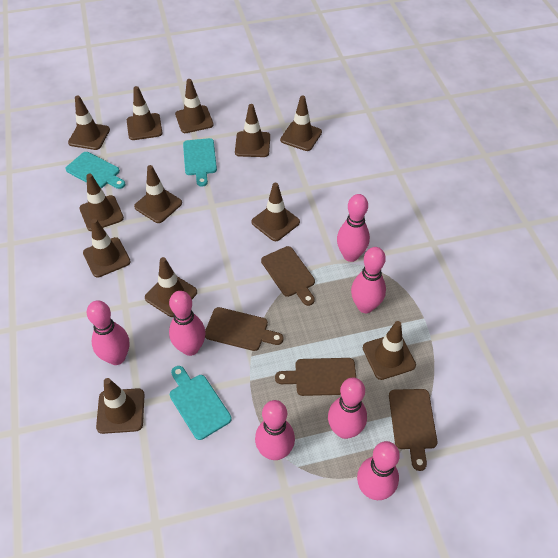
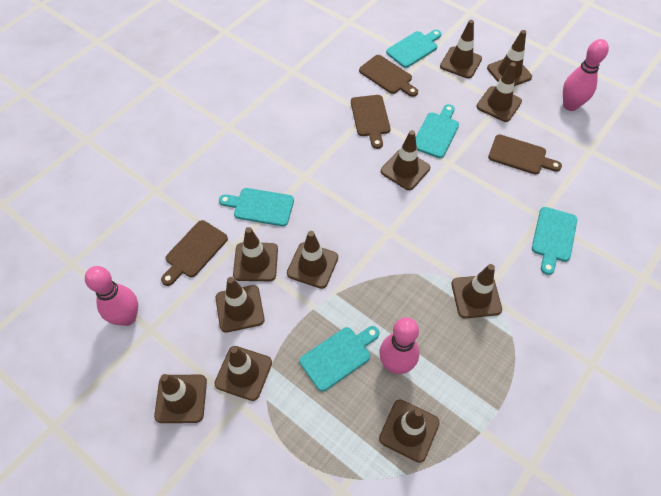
brown traffic cone: [68,96,110,150] [79,174,124,231] [83,219,131,278] [96,378,144,434] [127,86,163,140] [134,165,182,223] [145,257,197,317] [175,79,214,133] [235,104,270,157] [251,183,300,241] [280,95,322,151] [363,321,416,380] = 12 -> [154,374,207,423] [214,346,272,401] [216,277,265,333] [233,227,278,281] [287,231,338,289] [379,399,440,463] [381,130,430,190] [440,20,482,79] [451,264,502,319] [476,62,522,122] [487,30,532,86] = 11
pink bowling pin: [87,300,129,365] [169,291,206,356] [255,400,295,460] [328,378,367,439] [337,194,370,262] [351,247,386,313] [357,441,400,500] = 7 -> [85,266,138,326] [379,317,419,374] [563,39,609,111] = 3
turquoise cutting board: [65,152,125,189] [170,366,232,440] [183,138,217,187] = 3 -> [219,188,294,226] [300,326,380,392] [386,30,442,68] [416,104,459,158] [532,207,577,275] = 5

